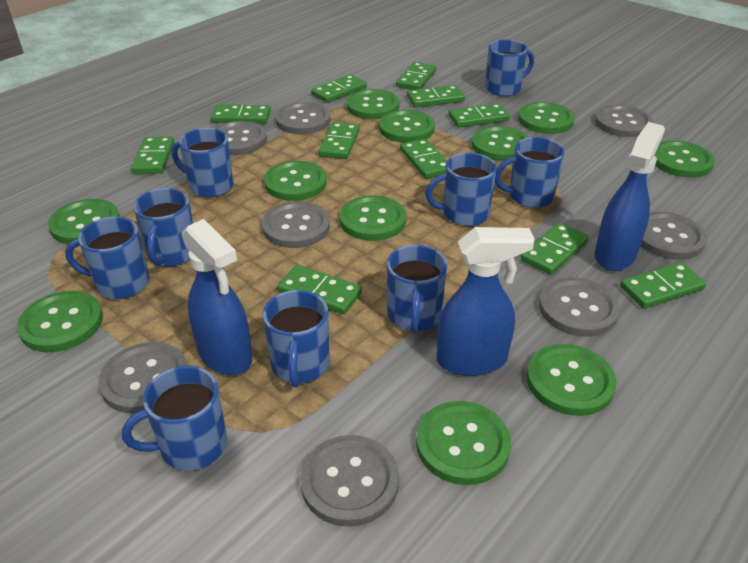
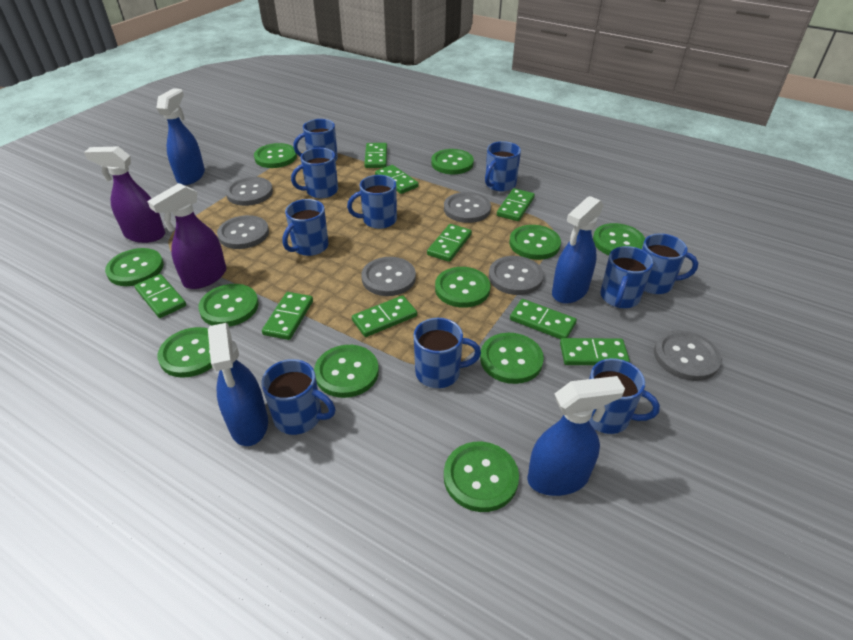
blue mug: [65,216,149,299] [122,366,227,471] [134,188,193,266] [172,128,233,198] [263,290,330,387] [387,245,447,333] [425,153,497,226] [485,39,534,96] [495,137,564,208] = 9 -> [261,359,336,435] [283,199,329,256] [291,148,338,198] [293,119,338,160] [347,175,397,229] [414,318,481,388] [485,141,521,192] [589,358,660,434] [600,246,653,308] [642,233,698,294] = 10
blue spray bottle: [182,219,252,375] [437,227,535,376] [595,122,665,271] = 3 -> [156,88,205,185] [208,323,268,446] [527,376,625,496] [552,196,604,304] = 4
green domino: [131,137,174,174] [211,104,271,124] [277,265,362,315] [311,74,367,103] [319,122,360,159] [396,62,436,90] [400,139,447,179] [407,85,465,107] [448,103,510,128] [521,223,589,275] [620,262,706,309] = 11 -> [135,274,186,318] [262,292,313,340] [352,295,417,337] [364,143,387,168] [375,165,419,194] [427,224,472,262] [497,188,535,221] [510,299,577,339] [560,338,630,365] = 9
grey button: [98,342,187,414] [214,121,267,155] [262,202,330,248] [276,102,331,134] [300,435,399,527] [539,277,620,337] [595,105,653,137] [641,212,707,260] = 8 -> [217,215,269,249] [225,177,273,206] [361,257,416,296] [444,192,491,223] [489,256,544,295] [654,330,721,381] = 6
purple spray bottle: none = 0 -> [84,146,165,243] [147,183,226,289] = 2

